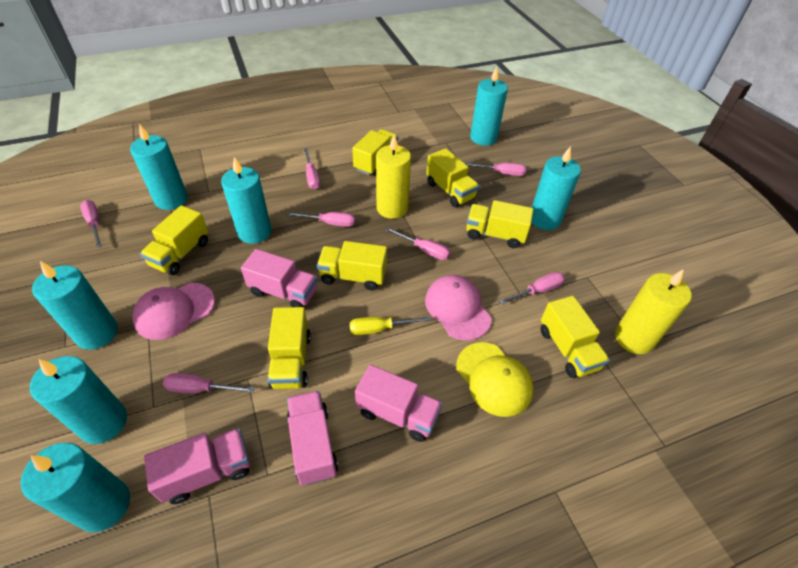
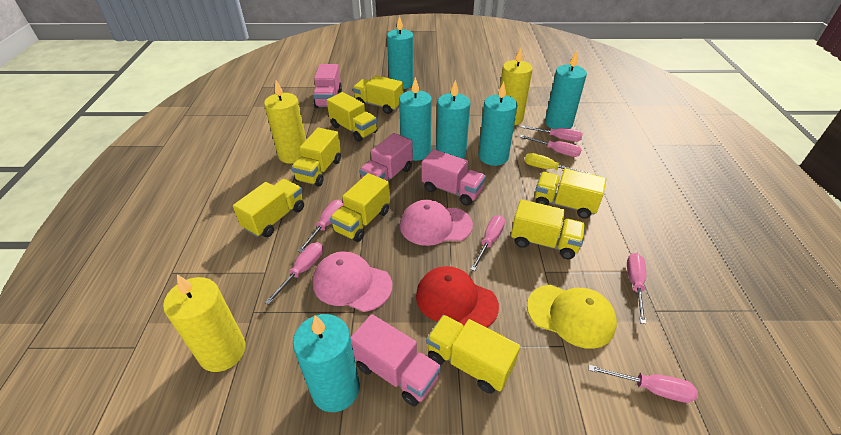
red cap: none = 0 -> [416,266,499,328] = 1
turquoise candle: [21,443,130,532] [30,356,127,444] [32,261,118,350] [130,124,188,210] [221,157,272,244] [470,67,508,146] [532,146,581,230] = 7 -> [293,314,360,412] [387,15,414,89] [399,77,432,161] [436,80,471,159] [478,82,518,166] [545,51,587,129] = 6
yellow candle: [376,135,411,219] [615,269,692,354] = 2 -> [163,274,246,372] [264,80,306,164] [500,47,533,125] = 3
yellow truck: [140,205,208,275] [268,307,311,389] [317,241,387,290] [352,129,398,176] [426,148,479,207] [466,200,533,248] [540,296,610,378] = 7 -> [233,179,304,238] [291,127,341,187] [327,92,378,142] [330,173,390,242] [353,75,404,114] [426,315,520,394] [511,199,586,259] [535,168,606,219] = 8

